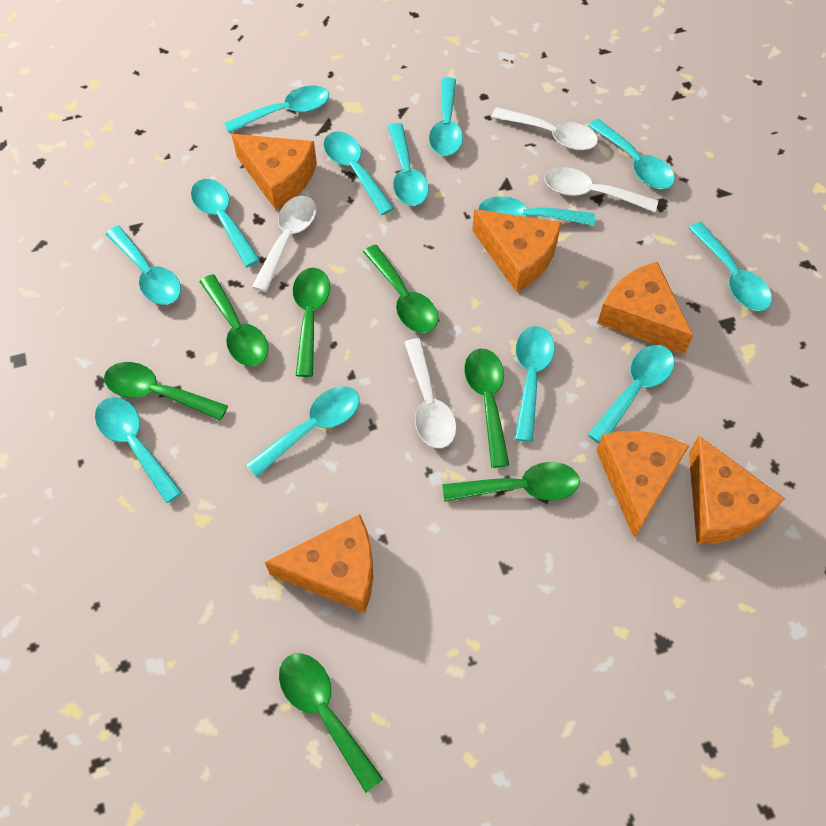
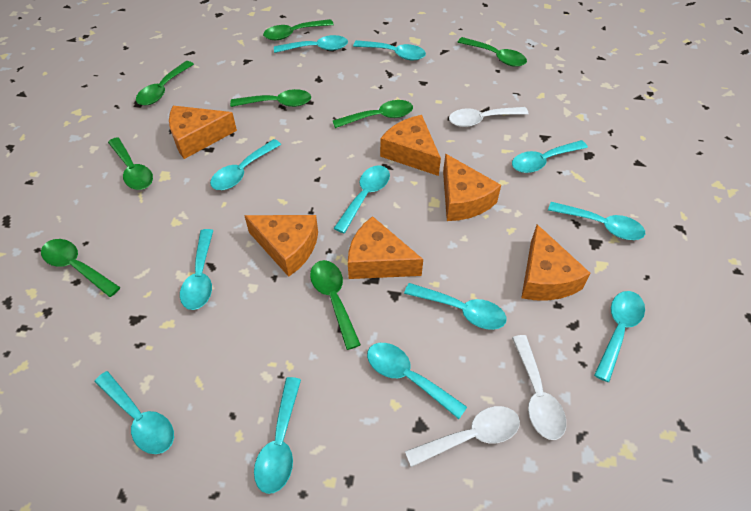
green spoon: [104,362,228,421] [200,274,269,366] [279,653,383,793] [293,268,330,377] [363,245,438,333] [442,462,580,502] [464,349,509,468] = 7 -> [41,239,120,297] [108,137,153,190] [136,61,194,105] [230,89,311,107] [263,19,334,40] [310,260,361,350] [333,100,413,128] [458,37,527,67] = 8
turquoise spoon: [95,397,182,503] [106,226,181,305] [191,179,260,267] [224,85,329,133] [246,386,360,477] [323,132,394,215] [388,123,429,206] [429,77,463,156] [478,196,595,226] [515,326,555,442] [588,119,675,189] [588,345,675,443] [689,222,772,311] = 13 -> [95,371,174,454] [180,229,214,310] [210,139,281,190] [254,377,301,494] [274,35,348,53] [334,165,390,233] [353,40,426,60] [367,343,467,419] [404,283,507,330] [512,140,588,173] [548,202,645,240] [594,291,645,382] = 12
white spoon: [252,196,316,292] [404,338,457,448] [491,107,598,150] [545,167,658,212] = 4 -> [405,406,520,467] [449,107,529,127] [512,335,566,440] = 3

